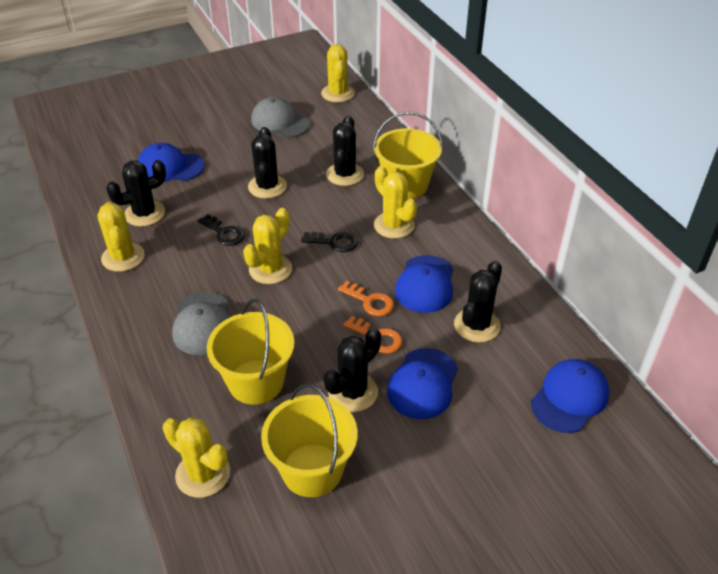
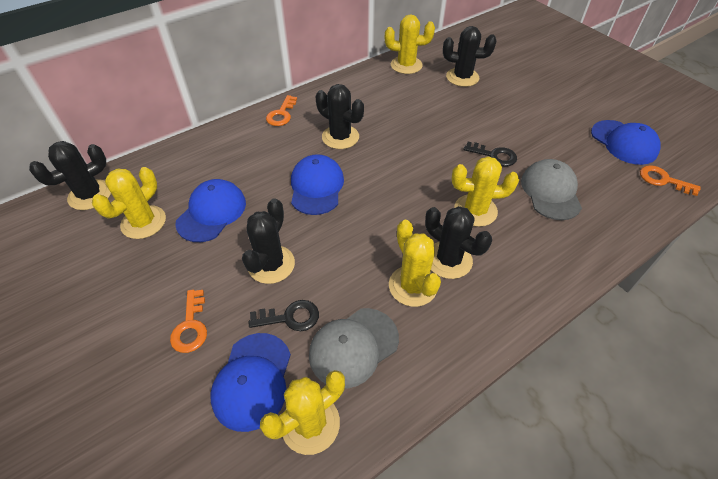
orange key: [338,281,394,316] [343,316,402,354] = 2 -> [170,290,207,353] [266,95,297,126] [640,165,701,196] = 3
yellow bucket: [207,299,294,404] [261,383,358,497] [373,112,443,199] = 3 -> none = 0

